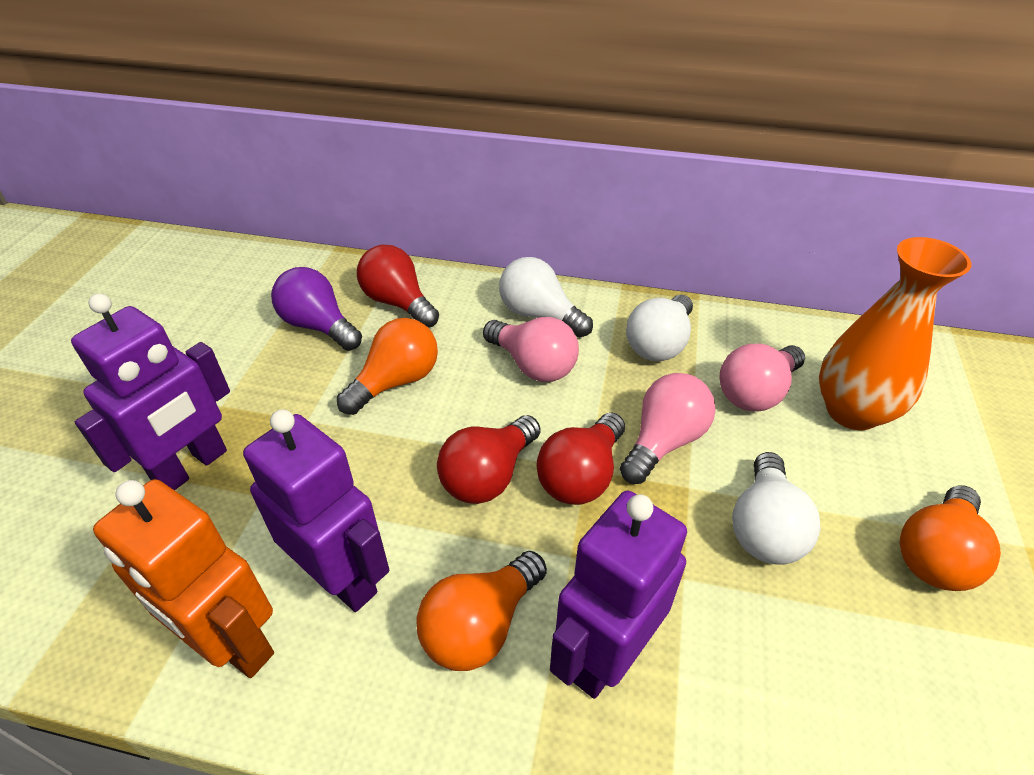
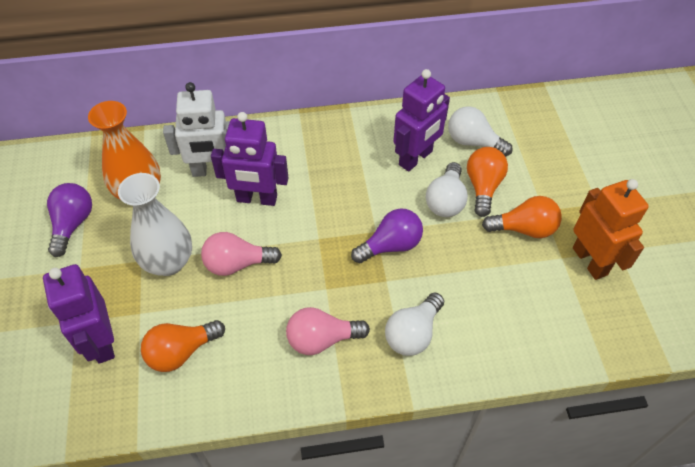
pink light bulb: [483,317,579,382] [620,373,715,484] [719,344,805,411] = 3 -> [201,232,282,276] [286,307,370,355] = 2
purple light bulb: [271,267,362,351] = 1 -> [47,183,92,257] [351,208,423,263] = 2
red light bulb: [357,245,439,328] [437,415,541,504] [536,413,625,505] = 3 -> none = 0
white robot: none = 0 -> [163,82,230,177] = 1
white vase: none = 0 -> [118,173,192,276] = 1

